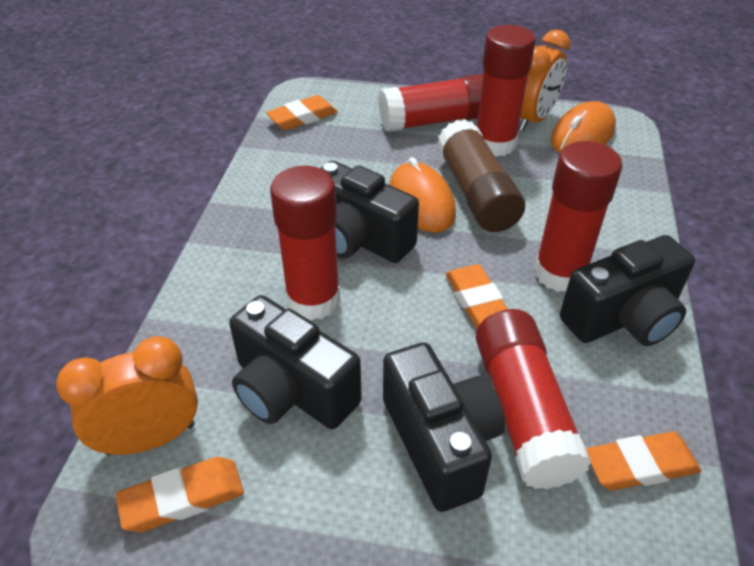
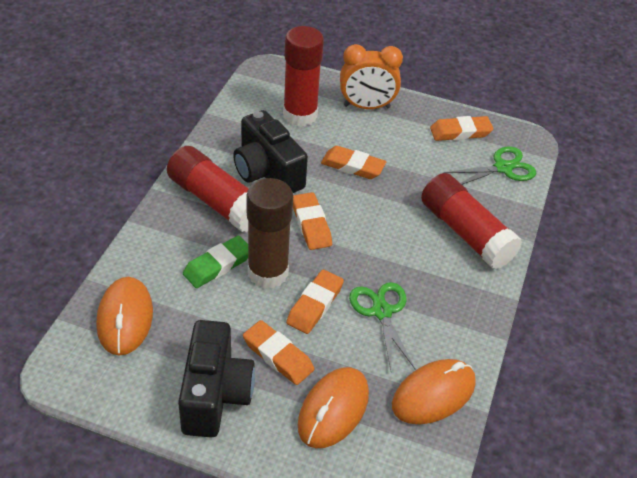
black camera: [229,295,362,429] [320,161,419,263] [383,342,505,512] [560,235,695,346] = 4 -> [178,320,255,438] [233,110,308,193] = 2
green eraser: none = 0 -> [183,235,248,288] = 1
green scissors: none = 0 -> [349,282,415,370] [443,147,536,185] = 2
orange clock: [56,336,198,455] [519,30,570,131] = 2 -> [340,44,403,109] = 1
orange eraser: [116,457,244,532] [266,95,338,130] [446,264,507,329] [586,432,701,491] = 4 -> [243,320,314,385] [286,270,344,334] [293,192,332,250] [321,146,386,179] [430,116,493,141] = 5
orange mouse: [390,157,456,232] [551,101,616,153] = 2 -> [96,277,153,356] [298,367,369,448] [392,359,476,424] = 3
red glue stick: [270,166,341,320] [379,74,483,132] [476,309,591,489] [477,25,536,157] [534,141,622,292] = 5 -> [167,146,249,232] [283,26,324,127] [421,173,522,269] = 3

